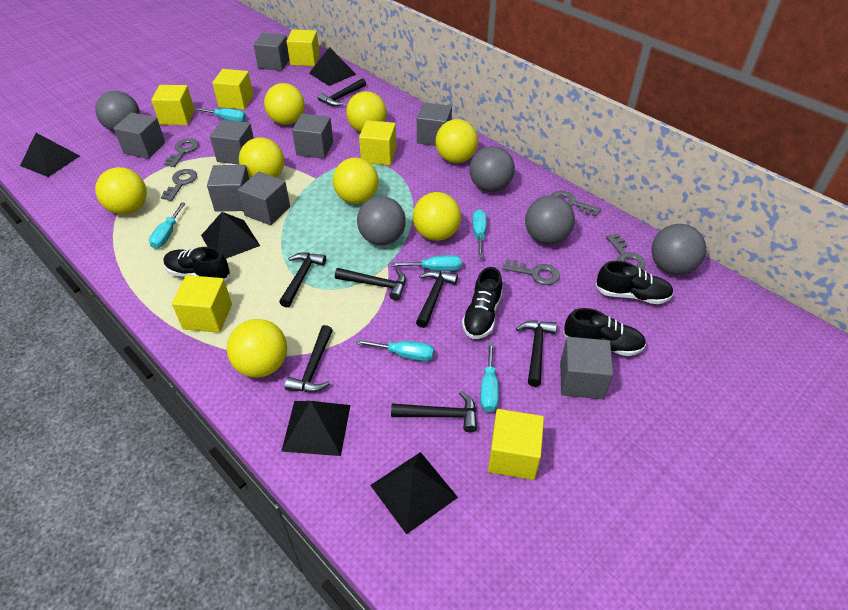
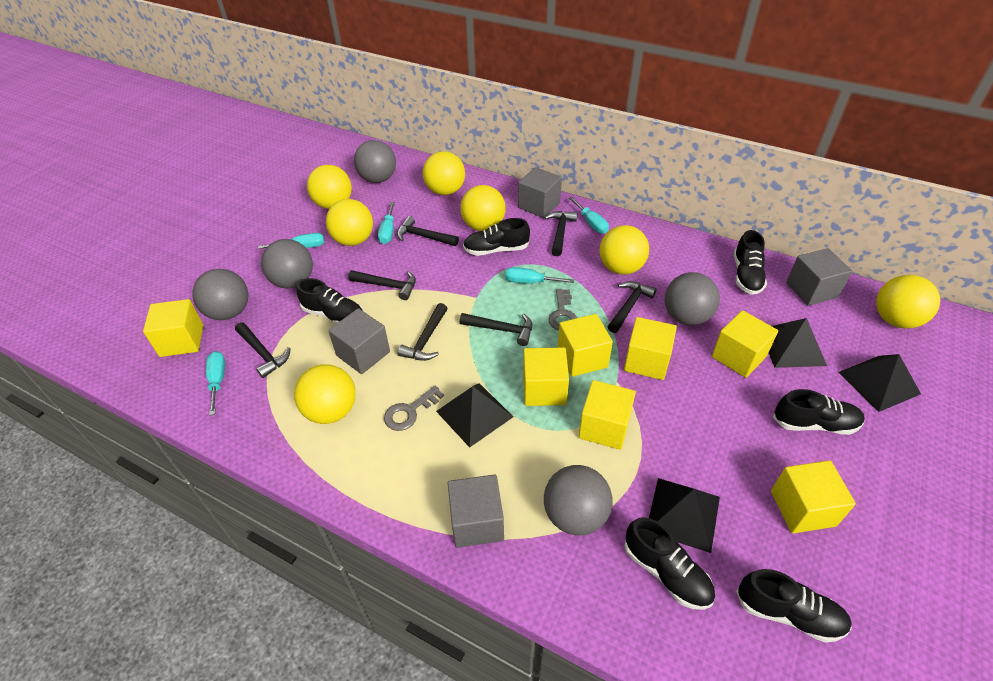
black pyramid: [20,133,80,177] [201,212,260,259] [281,401,350,456] [309,47,356,86] [370,452,458,534] = 5 -> [436,383,513,448] [649,478,720,553] [769,318,827,368] [839,354,921,412] = 4
black shoe: [163,247,230,281] [462,267,503,339] [563,308,646,356] [595,261,674,304] = 4 -> [296,278,363,324] [463,218,530,256] [624,517,715,610] [734,230,767,295] [736,569,852,643] [773,389,865,435] = 6
grey cube: [113,112,165,159] [207,165,249,212] [210,120,254,165] [238,172,290,225] [253,33,289,71] [292,113,333,159] [417,102,452,146] [560,337,613,399] = 8 -> [328,308,390,374] [448,475,504,548] [518,167,562,218] [786,248,852,306] = 4
grey key: [161,169,197,201] [164,138,199,167] [502,259,560,285] [552,191,601,217] [606,234,645,270] = 5 -> [384,386,444,431] [549,289,577,330] = 2
turquoise screwdriver: [149,202,186,249] [194,108,246,122] [356,339,434,361] [391,255,462,271] [473,209,487,258] [480,342,499,412] = 6 -> [206,351,225,416] [258,233,324,249] [378,202,395,244] [505,267,574,284] [569,197,609,234] = 5
yellow ball: [95,167,147,214] [227,319,287,378] [239,137,284,179] [264,83,305,125] [333,158,379,204] [346,91,387,132] [413,192,461,241] [435,119,478,163] = 8 -> [294,364,356,424] [307,165,352,209] [326,199,373,246] [423,151,465,195] [460,185,506,231] [599,225,649,275] [876,275,940,329] = 7
yellow cube: [151,85,194,125] [172,275,232,333] [212,69,254,110] [286,29,320,66] [359,120,396,165] [488,409,544,480] = 6 -> [143,299,204,357] [523,347,569,406] [558,314,613,377] [579,380,636,450] [624,317,677,380] [712,310,778,378] [771,460,856,533] = 7

